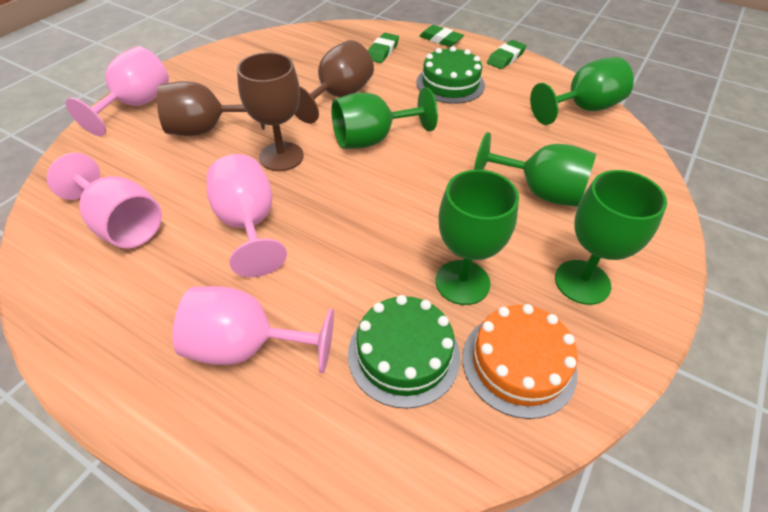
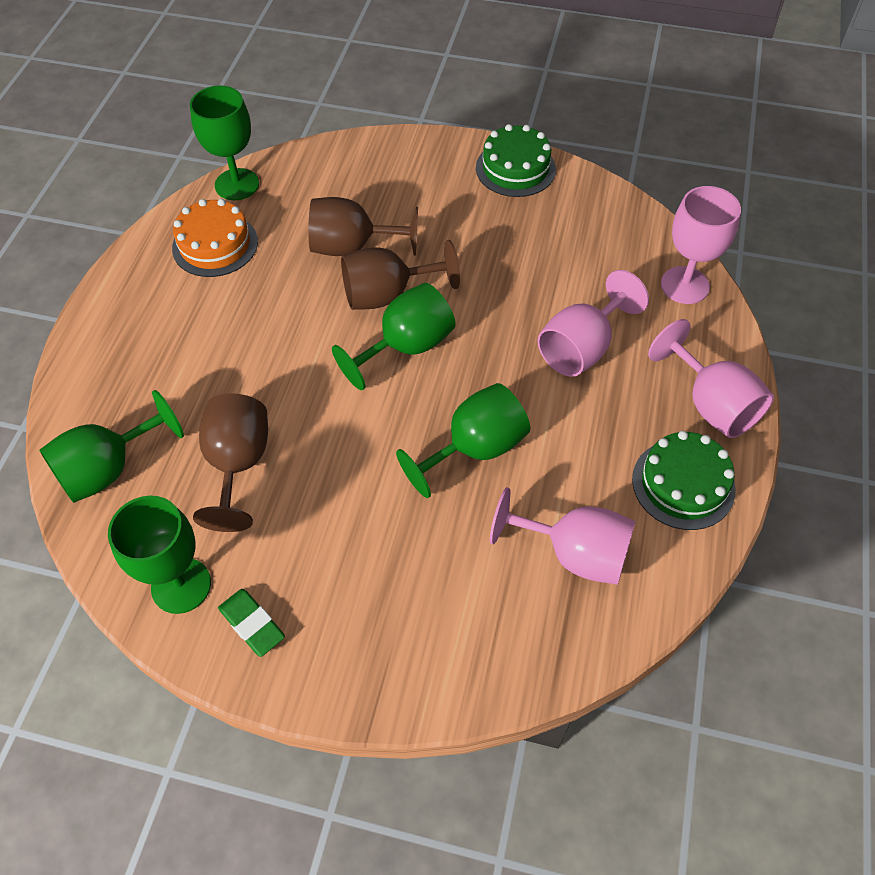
green eraser: [368,33,399,63] [419,25,464,47] [487,40,526,69] = 3 -> [218,589,285,657] = 1

